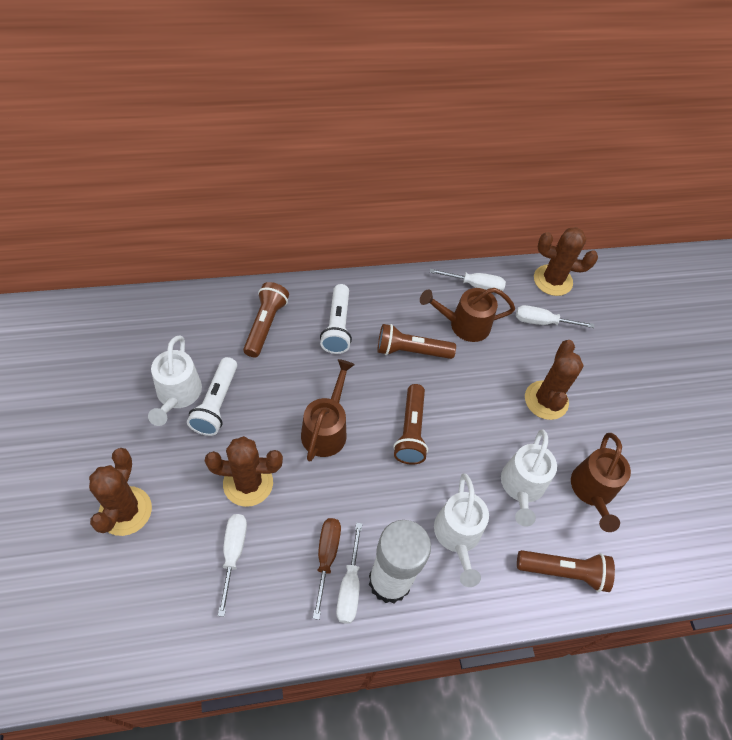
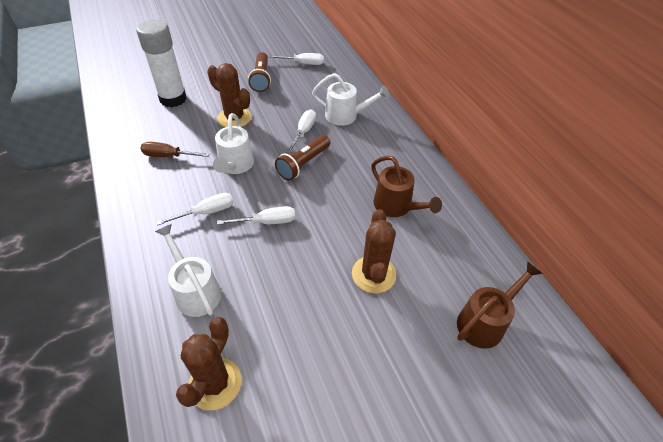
brown cactus: [89,448,152,536] [205,436,283,507] [525,340,584,420] [534,227,598,296] = 4 -> [176,317,242,410] [207,63,251,127] [352,209,396,293] = 3
brown flashlight: [243,282,289,358] [377,324,456,359] [393,384,428,465] [517,550,615,592] = 4 -> [248,52,271,92] [275,135,330,181] = 2
brown watering can: [301,359,355,462] [420,288,515,342] [571,433,631,532] = 3 -> [371,155,442,217] [457,261,543,349] = 2
white flashlight: [187,357,237,436] [320,284,352,354] = 2 -> none = 0

